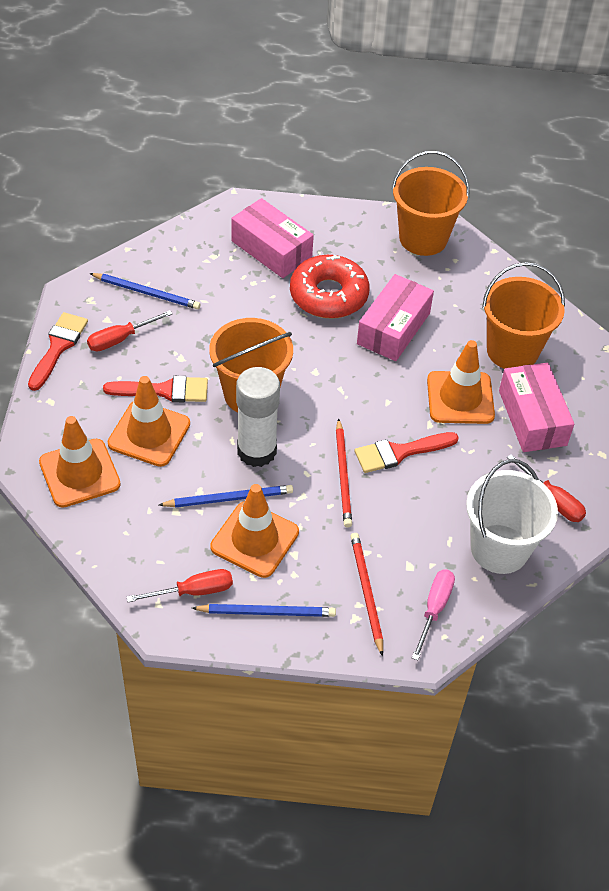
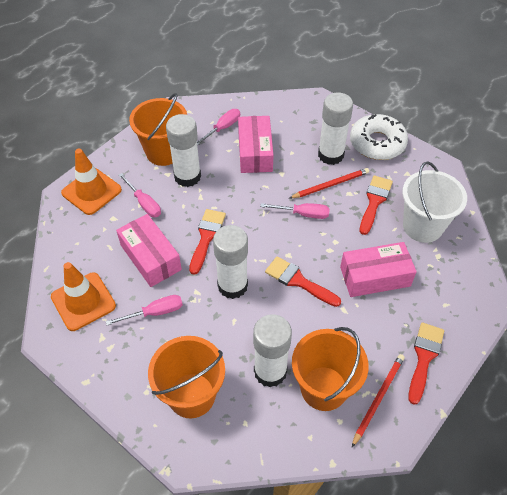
blue pencil: [89,273,201,309] [159,485,293,507] [192,604,336,617] = 3 -> none = 0
orange traffic cone: [39,416,121,508] [107,376,190,467] [210,484,299,578] [427,340,495,424] = 4 -> [51,262,116,331] [61,149,122,215] = 2
pink screwdriver: [412,570,455,660] = 1 -> [106,295,183,325] [118,173,161,217] [197,109,240,146] [260,203,330,219] = 4
red brush: [28,312,88,391] [103,376,208,402] [355,432,459,473] = 3 -> [189,209,226,275] [265,256,341,307] [360,175,393,235] [408,322,444,405] = 4
red donut: [290,255,370,319] = 1 -> none = 0
red screwdriver: [87,310,173,352] [127,569,233,602] [507,454,586,522] = 3 -> none = 0
white donut: none = 0 -> [350,114,408,160] = 1
white glue stick: [236,367,280,467] = 1 -> [166,114,201,187] [213,225,248,299] [253,314,292,387] [318,92,353,165] = 4

